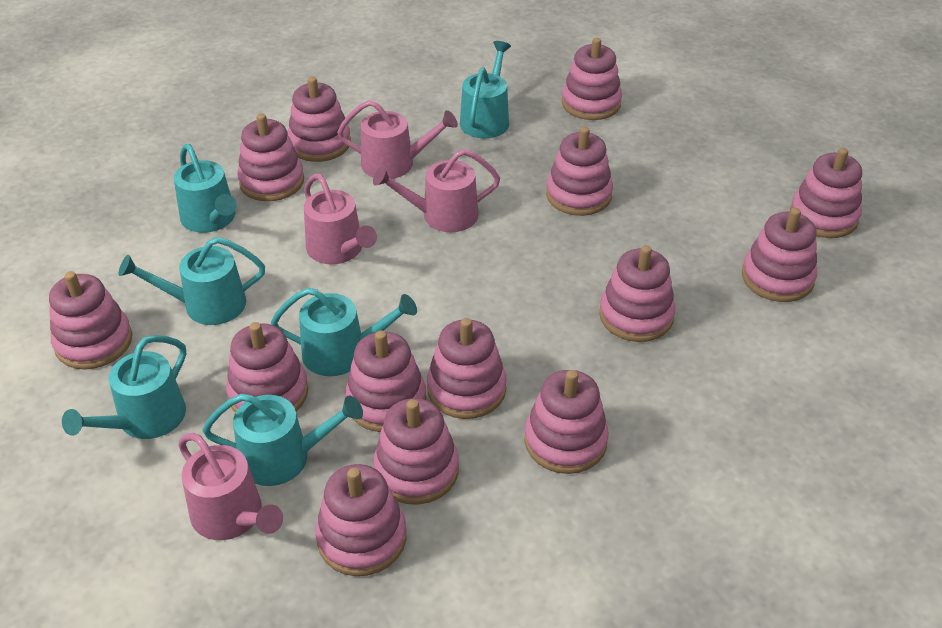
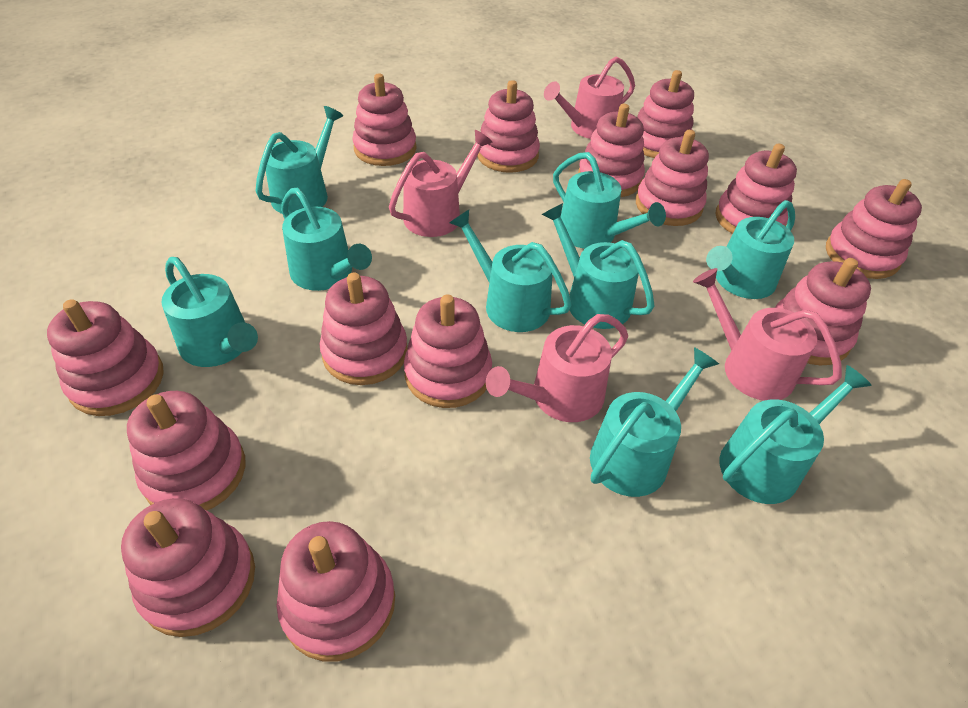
turquoise watering can: [62,335,186,439] [119,237,265,325] [174,144,237,233] [202,394,363,486] [271,288,417,376] [460,41,511,138] = 6 -> [161,257,258,367] [256,106,343,215] [281,188,372,291] [449,210,572,332] [542,203,654,329] [553,152,666,249] [590,347,719,497] [706,200,795,299] [719,365,872,504] = 9

